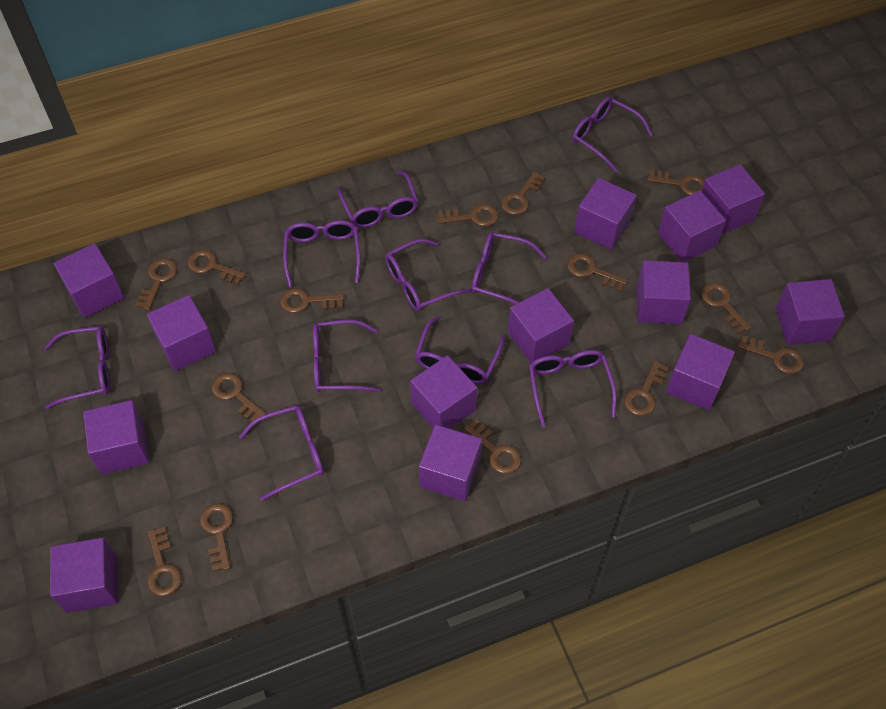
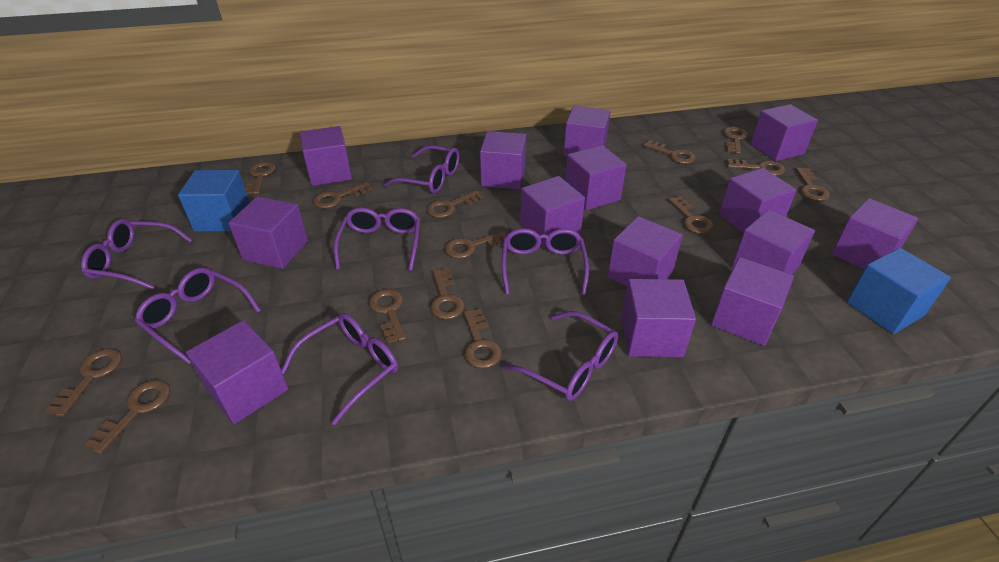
blue cube: none = 0 -> [178,170,250,232] [847,248,951,334] = 2
purple cube: [50,538,118,613] [54,243,124,318] [83,400,150,474] [147,295,216,371] [410,355,477,429] [419,425,482,501] [508,288,574,363] [574,178,637,250] [636,260,691,324] [658,191,726,262] [666,334,735,410] [701,164,765,234] [776,279,845,345] = 13 -> [186,320,289,424] [229,196,308,269] [300,126,352,186] [480,131,526,189] [520,176,585,248] [563,106,610,157] [565,145,627,210] [608,216,683,286] [621,279,696,357] [711,257,794,346] [719,168,797,233] [732,210,815,274] [751,104,818,161] [832,198,918,270] = 14
purple glasses: [44,326,110,409] [239,405,324,501] [283,220,360,287] [313,320,381,392] [337,171,418,228] [385,239,471,311] [415,316,505,384] [472,232,547,304] [529,350,617,428] [572,97,653,173] = 10 -> [81,219,193,290] [135,268,261,364] [281,313,398,425] [334,207,420,271] [383,145,460,194] [501,228,589,295] [503,311,618,401] = 7

